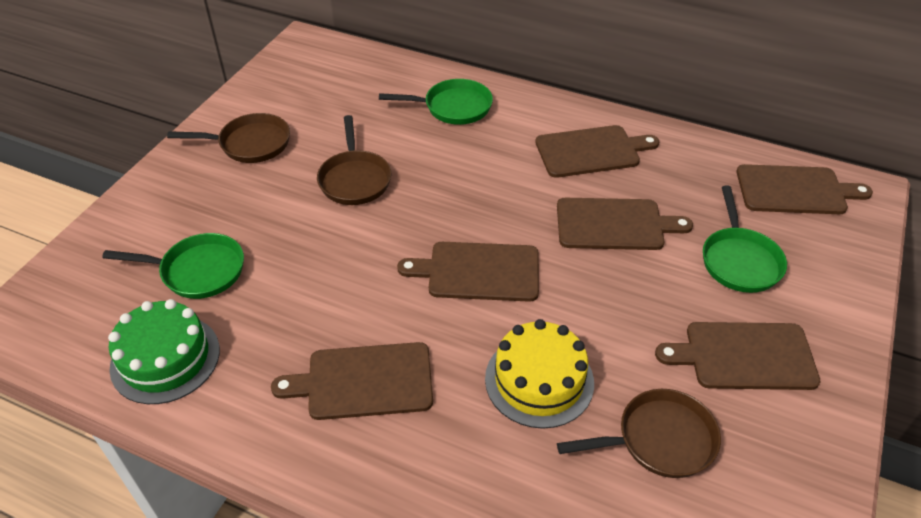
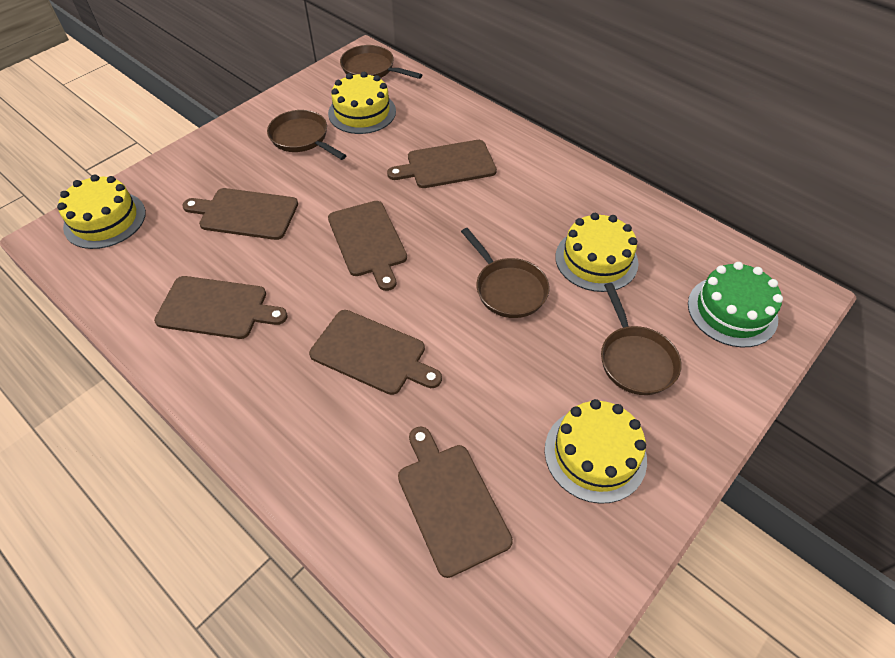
brown pan: [167,113,290,163] [317,115,391,205] [557,389,721,478] = 3 -> [267,110,347,160] [340,45,422,79] [461,228,550,318] [601,283,682,395] = 4
green pan: [102,233,244,299] [379,79,493,125] [703,186,787,293] = 3 -> none = 0
yellow cake: [485,319,594,429] = 1 -> [57,174,146,249] [328,72,396,134] [545,399,647,504] [555,213,639,292] = 4

